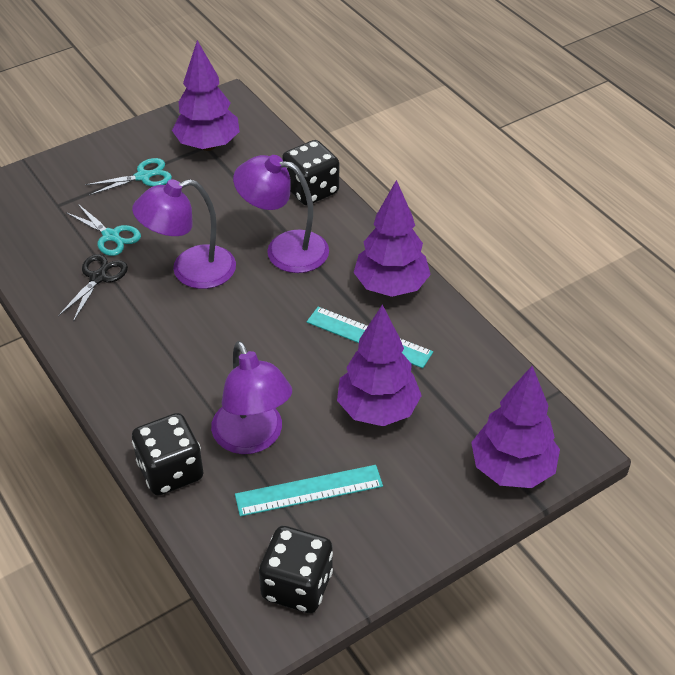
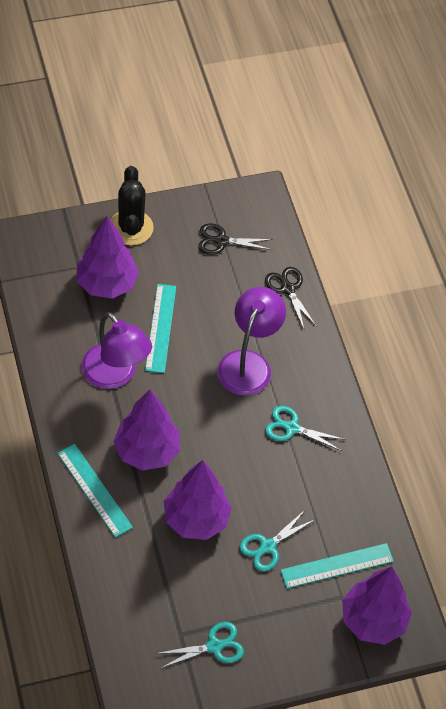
black cactus: none = 0 -> [111,166,154,246] = 1
black dice: [132,413,203,496] [259,526,333,613] [282,140,339,205] = 3 -> none = 0
black scissors: [58,254,128,322] = 1 -> [198,223,273,255] [265,267,317,329] = 2
purple lamp: [132,179,236,289] [211,341,292,454] [233,155,329,273] = 3 -> [81,312,152,389] [217,287,286,396] = 2
turquoise ruler: [235,465,383,517] [307,307,433,368] = 2 -> [57,444,133,538] [145,284,176,373] [280,543,394,589] = 3
turquoise scissors: [66,204,141,256] [85,158,172,196] = 2 -> [156,622,244,668] [239,509,316,571] [265,406,346,451] = 3

